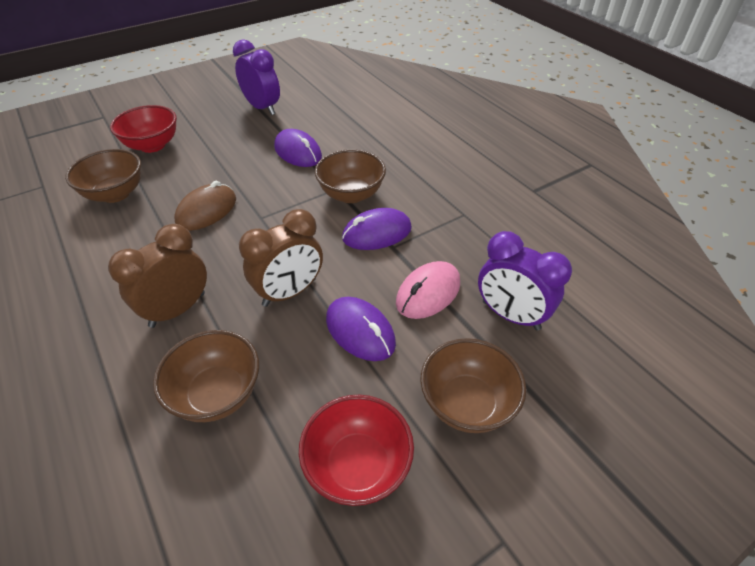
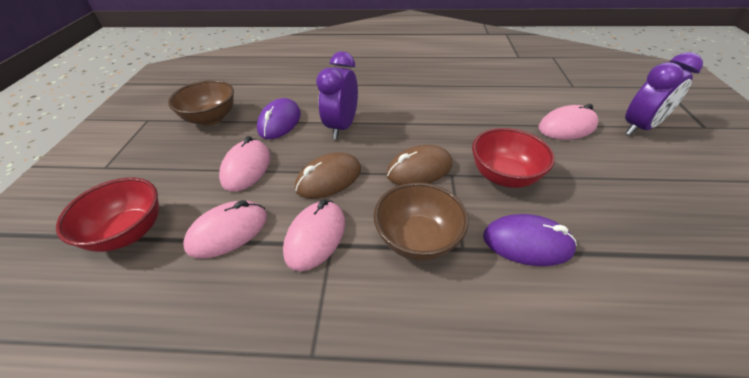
brown bowl: [65,149,141,203] [153,330,259,422] [315,149,386,203] [420,338,526,433] = 4 -> [168,80,234,126] [374,182,469,261] = 2
brown clock: [108,224,207,328] [239,209,323,307] = 2 -> none = 0
brown mouse: [174,181,236,231] = 1 -> [295,152,361,199] [386,145,452,185] = 2
pink mouse: [396,261,460,319] = 1 -> [183,200,267,258] [219,136,271,192] [283,200,345,271] [539,104,599,140] = 4
purple mouse: [274,129,322,167] [326,297,396,361] [342,208,412,250] = 3 -> [257,98,301,139] [483,214,577,266] = 2

